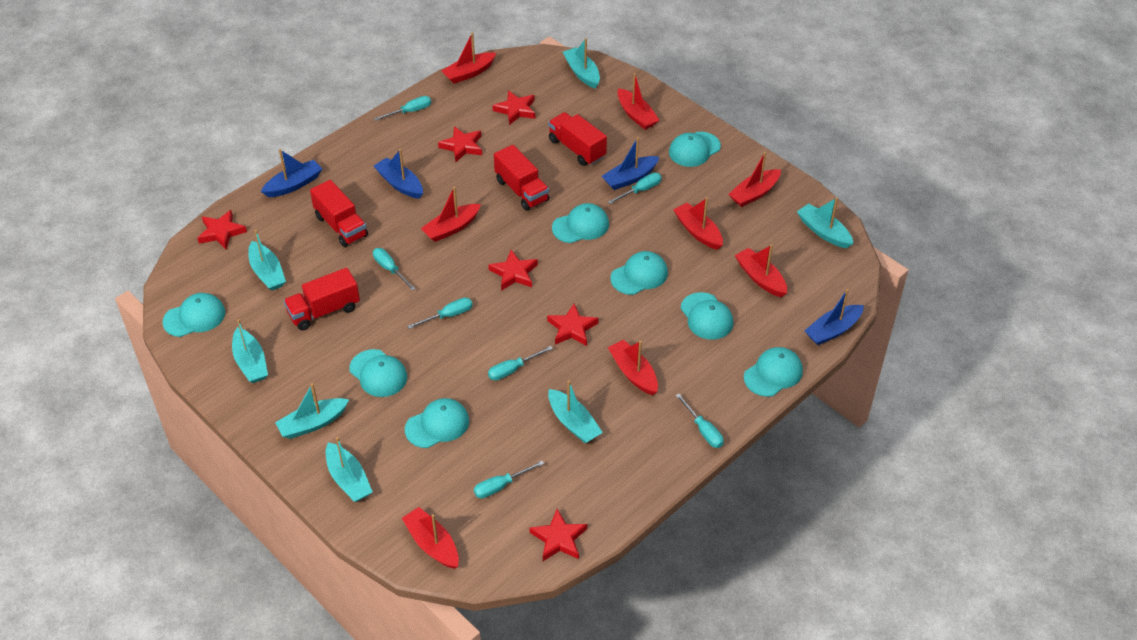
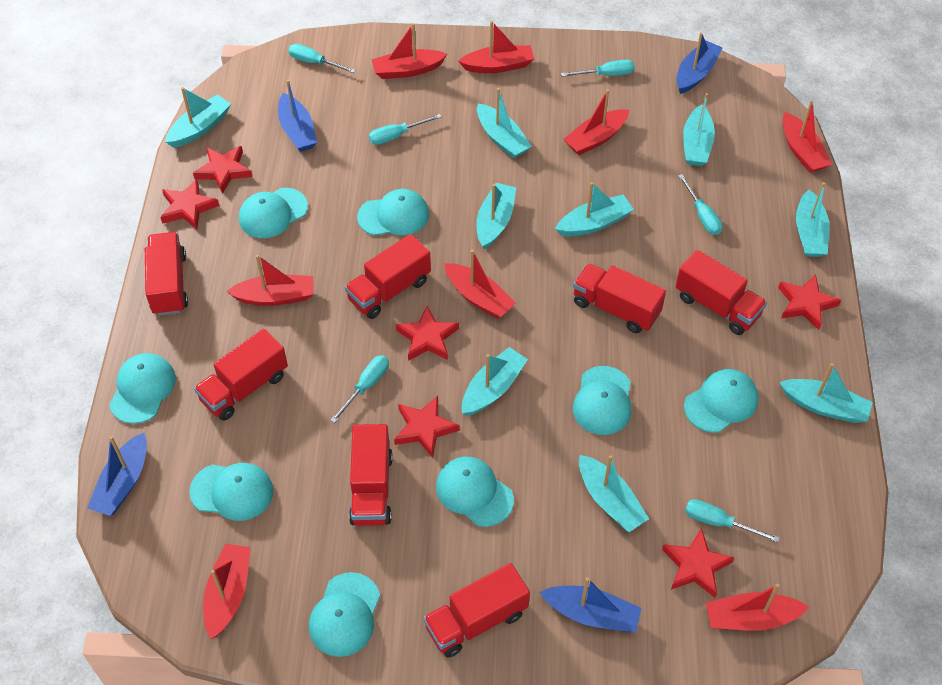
red truck: [283,268,360,330] [310,180,368,247] [494,145,549,211] [548,112,607,166] = 4 -> [145,232,188,316] [194,329,288,421] [345,234,431,319] [349,424,393,526] [423,563,530,658] [573,263,666,333] [675,250,767,335] = 7
turquoise boat: [232,319,268,383] [248,230,286,291] [275,383,349,439] [326,437,373,502] [548,381,603,443] [563,38,600,89] [797,197,854,248] = 7 -> [165,87,231,148] [462,347,528,416] [477,88,532,158] [477,183,516,249] [555,182,634,237] [579,455,649,532] [683,93,715,166] [779,363,873,423] [796,182,830,257] = 9
turquoise screwdriver: [373,248,416,291] [374,96,431,121] [407,297,473,329] [474,461,544,499] [488,346,553,381] [608,173,662,204] [676,394,724,448] = 7 -> [288,44,356,73] [330,355,389,423] [369,114,442,145] [561,59,635,77] [678,174,722,235] [685,499,780,542] = 6

